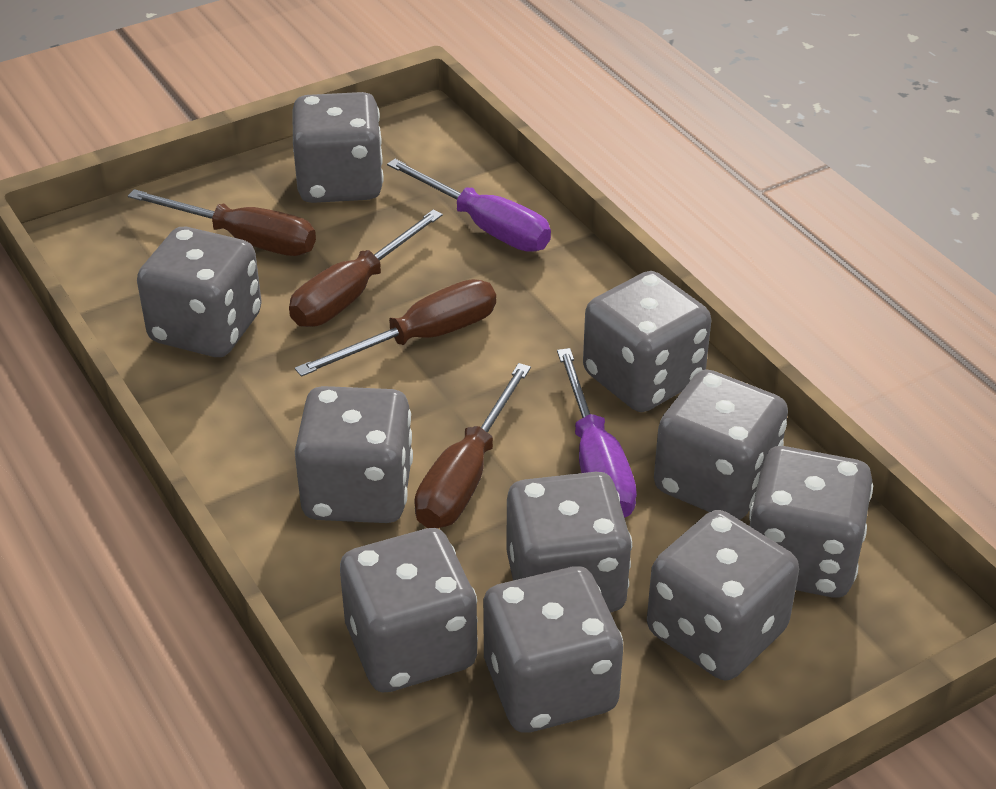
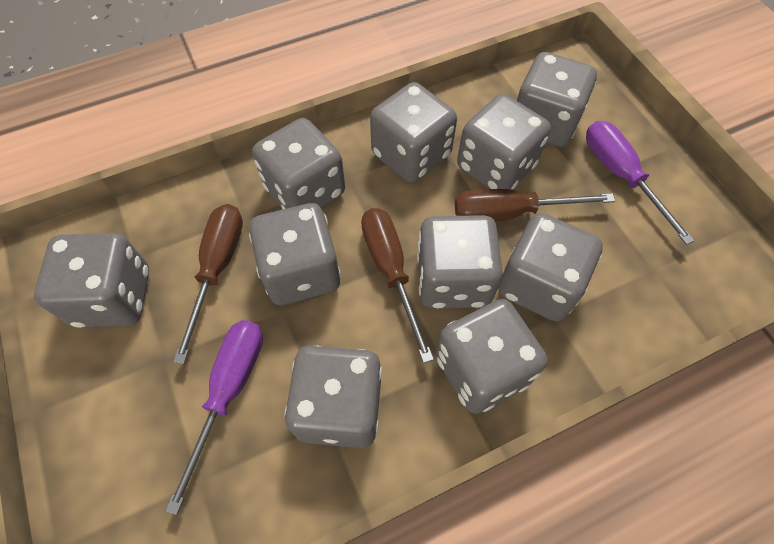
brown screwdriver: [128,189,316,256] [289,209,443,327] [295,279,496,377] [414,363,531,528] = 4 -> [173,204,243,364] [361,208,434,363] [455,189,615,221] = 3

